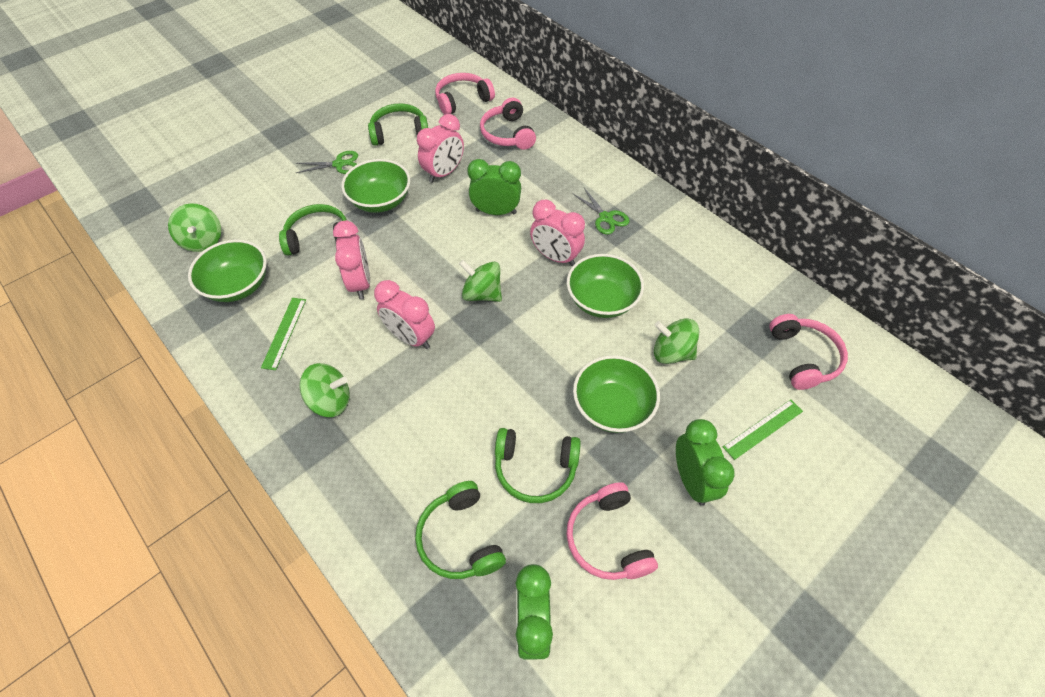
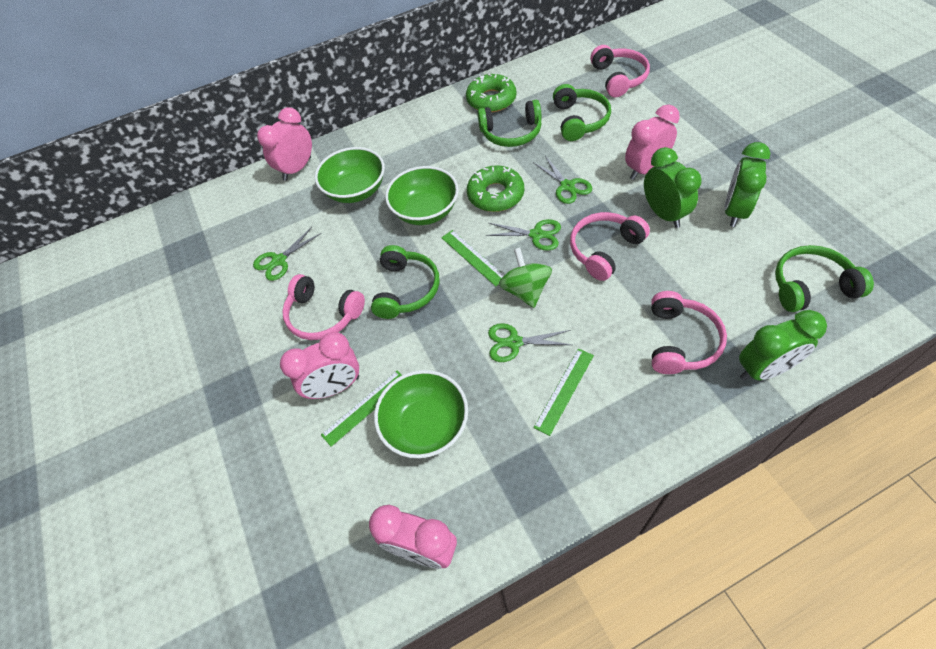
green bowl: [188,240,267,302] [341,159,410,213] [567,254,644,318] [573,355,660,433] = 4 -> [315,147,385,203] [374,370,468,458] [385,166,459,225] = 3
green donut: none = 0 -> [466,73,516,112] [467,165,524,212] = 2
green ruler: [261,298,306,370] [723,399,803,460] = 2 -> [321,371,402,447] [441,230,504,287] [534,348,594,436] = 3
green scissors: [296,151,358,174] [573,188,629,235] = 2 -> [253,227,321,281] [486,219,561,251] [488,323,572,362] [533,156,592,204] = 4
green spinning top: [168,203,221,252] [299,363,350,417] [459,260,502,302] [654,319,699,364] = 4 -> [499,248,552,308] = 1

